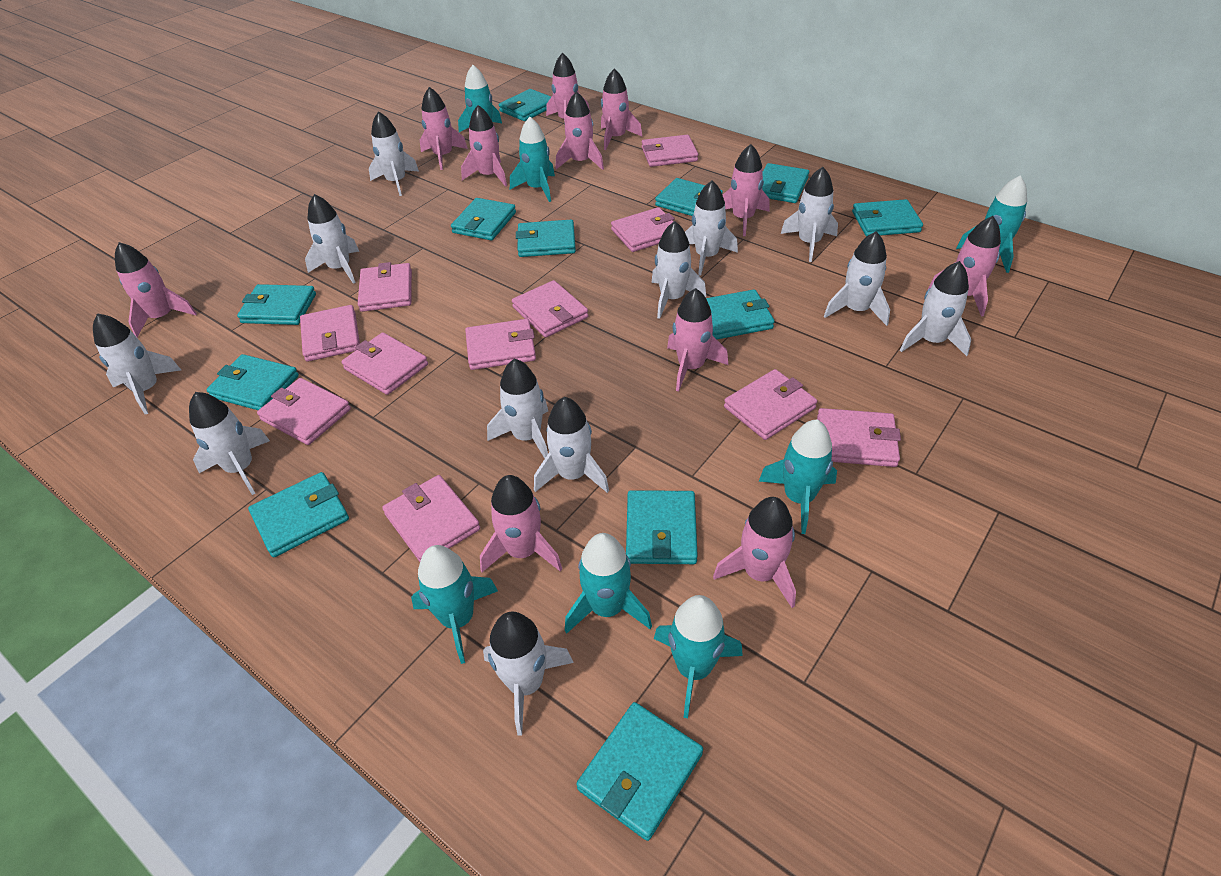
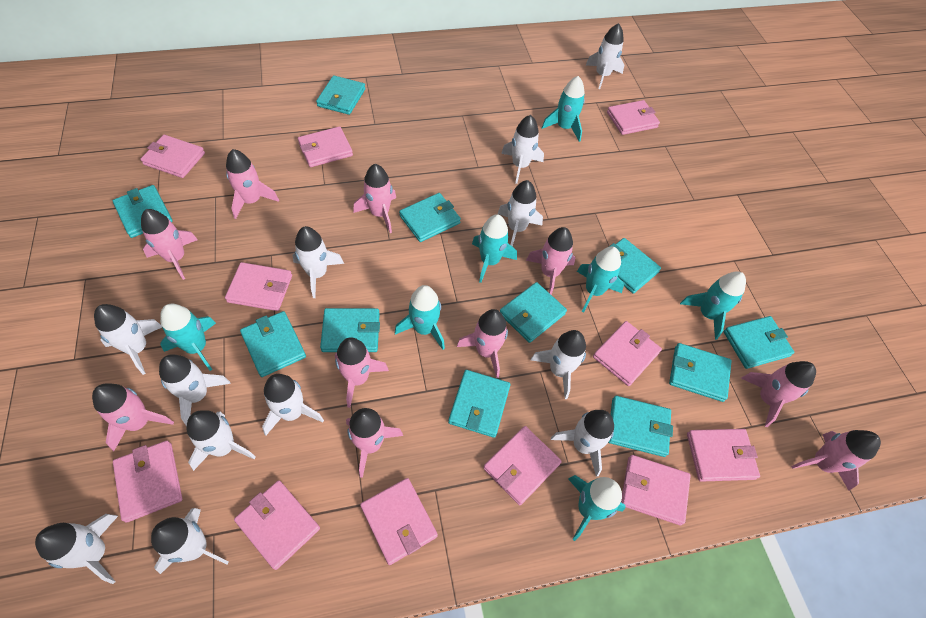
pink rocket: [115,242,197,337] [420,87,468,170] [461,105,507,187] [480,475,562,572] [546,52,590,122] [555,91,604,170] [601,69,643,150] [667,288,728,392] [713,497,796,608] [723,144,770,236] [927,216,1001,316] = 11 -> [92,383,174,451] [141,209,198,280] [226,149,279,219] [335,337,389,408] [346,408,403,478] [353,164,396,233] [457,309,508,378] [526,227,575,295] [741,361,816,427] [791,430,881,491] = 10
turquoise wallet: [206,354,299,410] [237,284,316,325] [248,472,349,557] [451,198,516,240] [499,89,551,121] [516,220,576,257] [576,702,703,841] [626,490,698,564] [655,178,723,216] [706,289,775,339] [762,163,809,203] [852,199,923,236] = 12 -> [113,185,172,238] [240,311,306,377] [316,75,365,115] [320,308,380,352] [399,193,461,242] [448,370,510,438] [500,282,567,343] [608,396,673,457] [609,238,661,294] [669,343,732,402] [723,316,794,369] = 11

